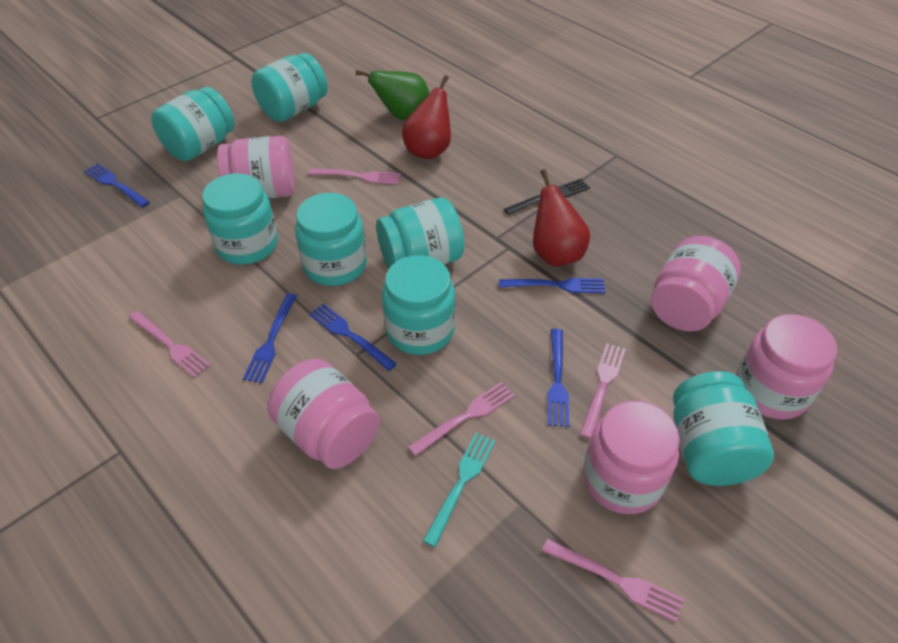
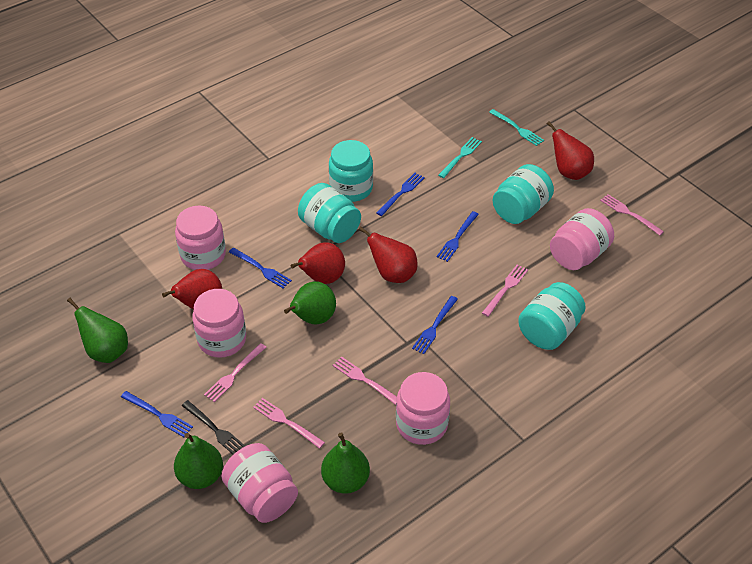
green pear: [356,70,429,120] = 1 -> [67,298,128,363] [174,433,223,489] [284,281,336,324] [321,432,370,493] = 4
red pear: [402,75,451,159] [533,169,590,267] = 2 -> [162,269,222,309] [291,242,345,284] [358,226,418,283] [547,121,594,180] = 4
turquoise fork: [423,432,496,547] = 1 -> [438,137,482,178] [489,109,544,146] = 2
turquoise jar: [151,87,235,161] [202,173,278,265] [252,53,328,122] [295,193,367,286] [376,198,464,269] [382,255,455,355] [673,371,774,486] = 7 -> [298,183,361,243] [329,140,373,202] [492,164,554,224] [518,282,586,350] = 4

